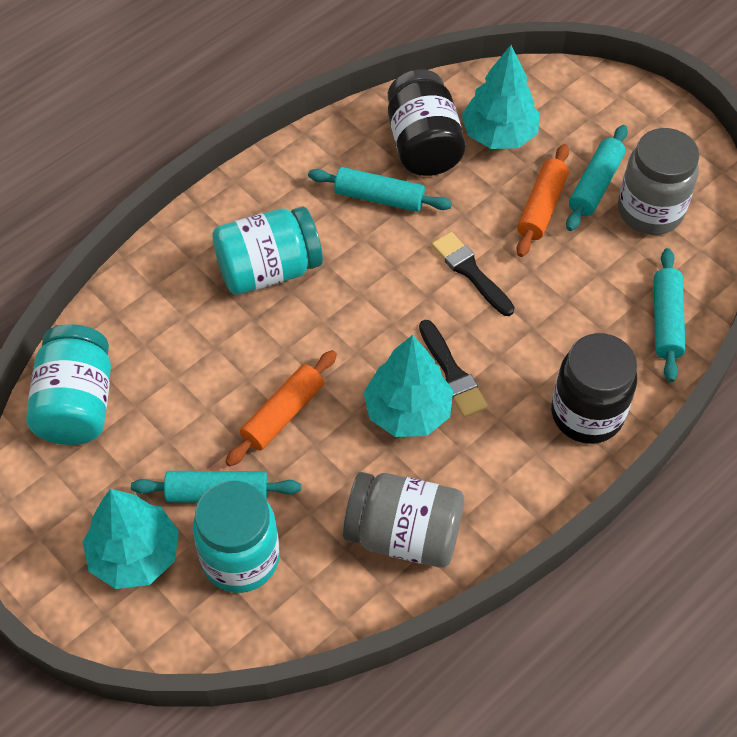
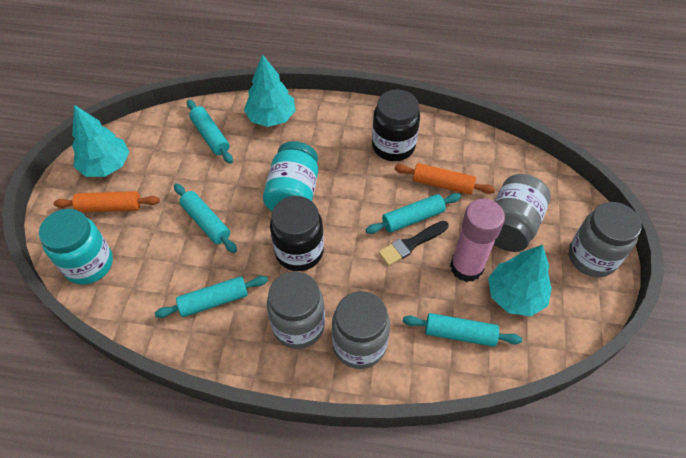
black brush: [419,320,488,418] [431,232,515,316] = 2 -> [378,221,449,266] = 1
grey jar: [343,472,464,568] [618,128,699,235] = 2 -> [267,272,325,349] [332,291,390,369] [493,174,551,252] [569,202,642,277] = 4
pink glue stick: none = 0 -> [450,199,505,282] = 1
turquoise jar: [26,324,111,445] [193,481,280,593] [212,207,323,295] = 3 -> [39,209,113,285] [263,141,318,211] = 2
turquoise rolling pin: [131,471,301,502] [308,167,452,212] [566,125,628,231] [654,248,686,382] = 4 -> [155,276,268,318] [174,184,237,253] [187,100,233,164] [366,193,461,234] [403,313,522,347] = 5

